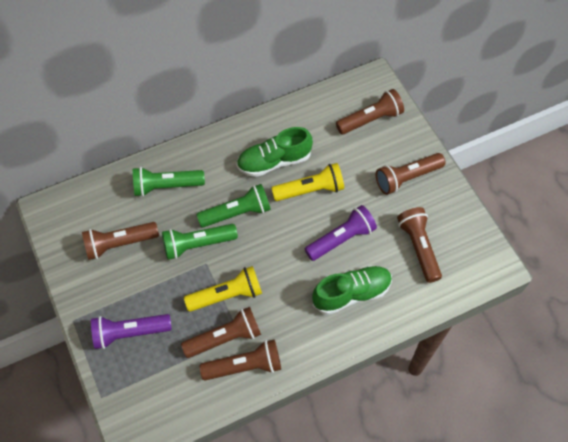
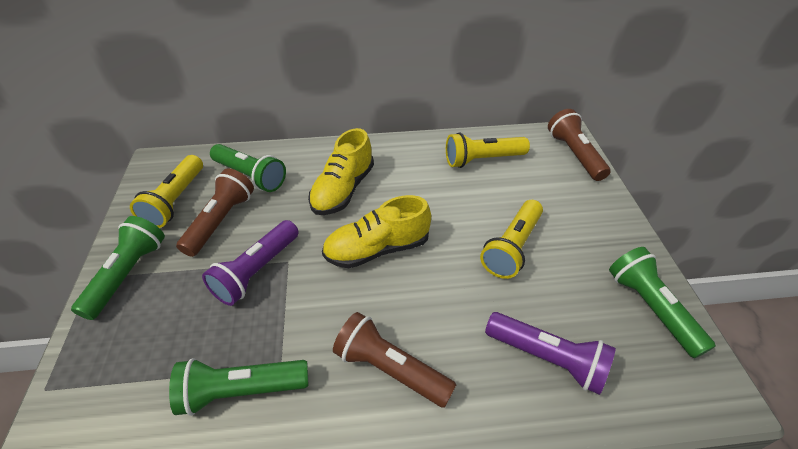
brown flashlight: [82,222,159,260] [181,307,261,358] [199,339,281,381] [336,89,404,135] [376,153,446,195] [397,207,442,283] = 6 -> [176,168,254,257] [333,312,456,408] [548,109,611,181] = 3
green flashlight: [133,167,205,197] [162,224,238,260] [197,184,271,228] = 3 -> [71,216,165,320] [169,358,308,416] [210,144,286,192] [609,247,716,358] = 4
green shoe: [236,127,313,177] [312,265,392,315] = 2 -> none = 0
yellow flashlight: [184,266,262,312] [271,163,344,201] = 2 -> [130,155,203,228] [446,133,530,168] [480,200,543,279] = 3
yellow shoe: none = 0 -> [308,128,374,215] [322,195,431,268] = 2

